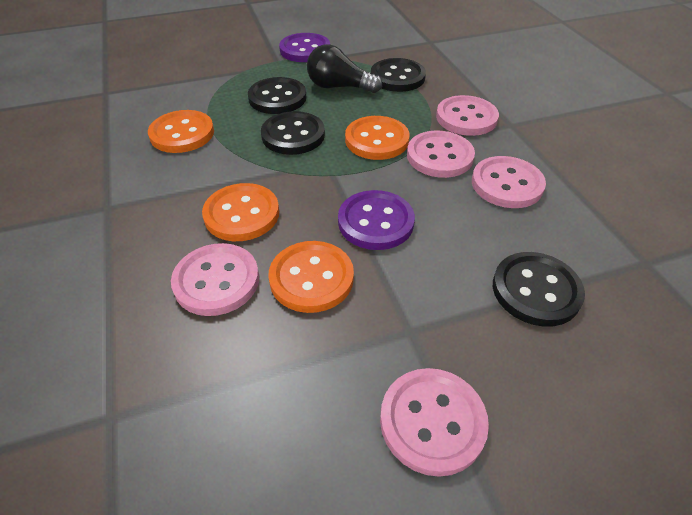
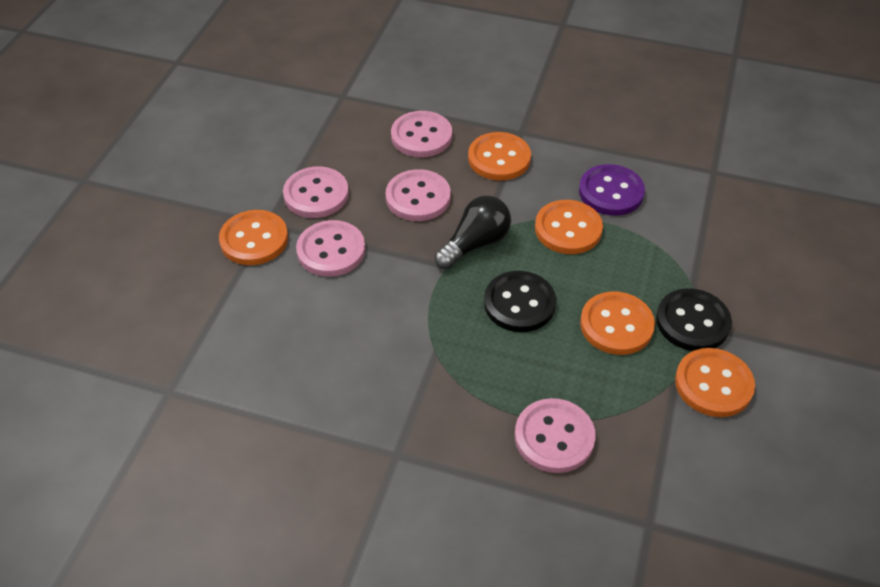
black button: [248,77,306,114] [261,111,325,155] [371,58,426,92] [493,252,585,327] = 4 -> [484,271,556,332] [656,288,732,351] = 2
orange button: [148,110,214,153] [202,183,279,241] [268,241,354,313] [345,116,410,160] = 4 -> [219,210,288,265] [468,132,531,181] [535,200,603,254] [580,291,655,355] [675,348,755,417] = 5
purple button: [279,33,330,62] [338,190,415,250] = 2 -> [579,164,645,216] = 1

